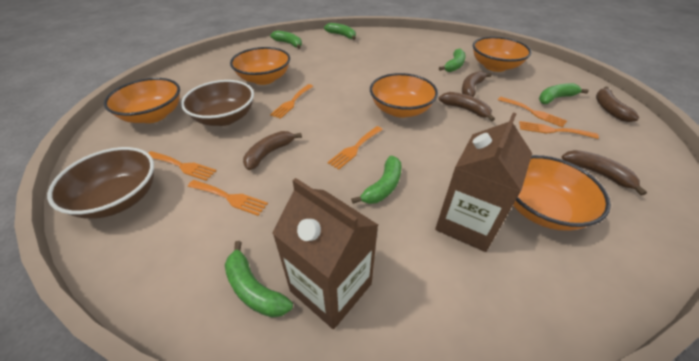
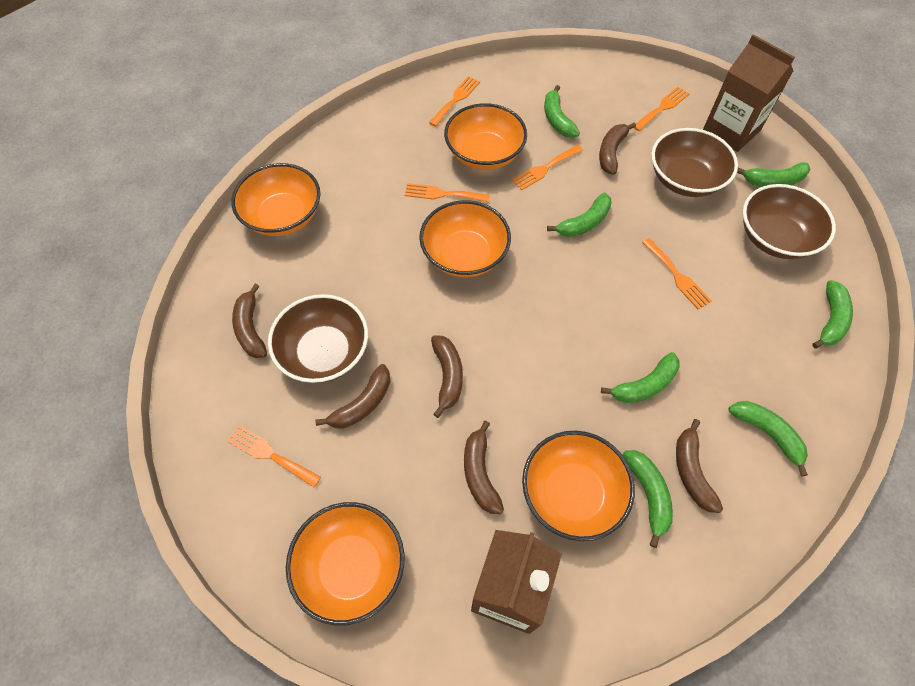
brown banana: [243,131,302,170] [439,92,495,121] [462,71,492,97] [562,150,647,196] [596,86,639,122] = 5 -> [232,284,267,358] [315,364,390,428] [431,335,463,418] [464,421,504,514] [599,122,636,175] [676,419,723,513] = 6
brown bowl: [47,147,154,219] [181,80,254,126] = 2 -> [268,294,368,383] [651,128,738,197] [743,184,836,259] = 3
green banana: [225,241,293,318] [270,31,302,49] [324,23,356,40] [351,156,402,204] [439,48,466,72] [539,83,589,104] = 6 -> [544,85,580,138] [547,193,612,237] [601,352,680,403] [623,450,673,548] [728,401,808,477] [737,162,811,187] [812,280,853,348] = 7

